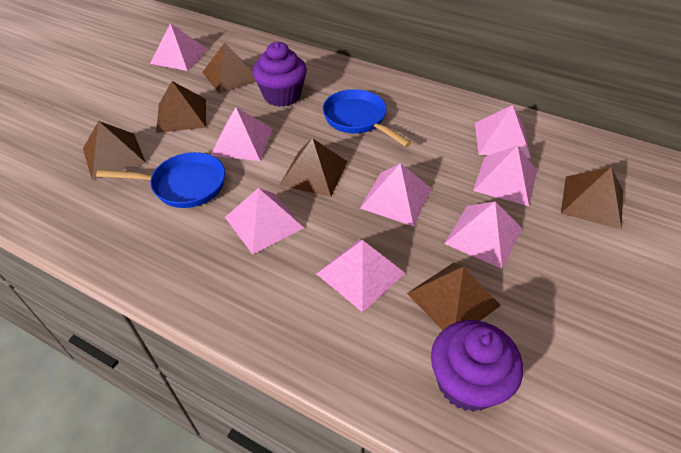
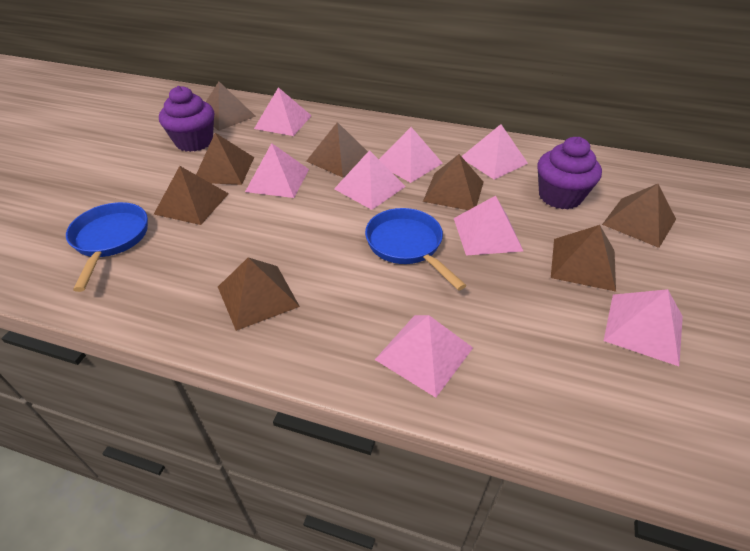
brown pyramid: [83,121,146,180] [156,81,206,133] [202,43,256,94] [280,138,348,197] [407,263,501,330] [561,167,623,229] = 6 -> [154,166,229,225] [196,133,254,185] [206,82,256,131] [218,257,300,331] [306,122,368,177] [423,154,484,210] [551,225,616,292] [602,184,676,248] = 8

